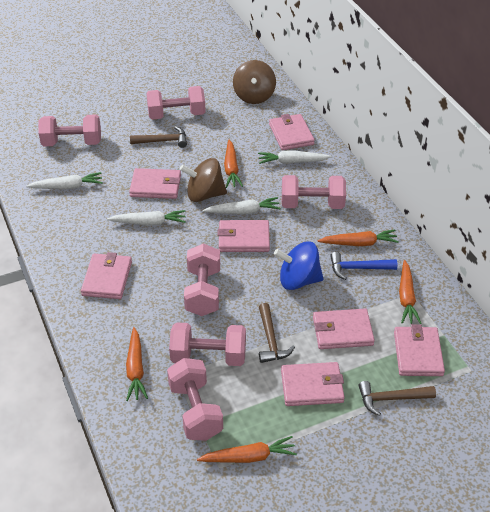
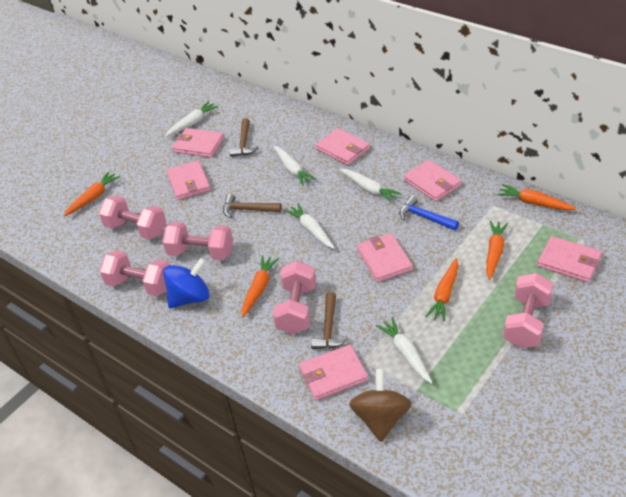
brown spinning top: [180,158,227,202] [233,60,276,104] = 2 -> [349,369,412,442] = 1
pink dumbbell: [39,114,101,146] [146,86,206,120] [167,358,223,441] [169,322,246,366] [184,243,220,316] [282,175,346,209] = 6 -> [99,195,166,240] [99,250,170,296] [162,222,233,260] [273,261,316,334] [504,273,553,348] = 5
white carrot: [26,172,103,189] [107,210,186,226] [203,197,281,214] [258,150,331,164] = 4 -> [165,101,218,137] [274,146,316,186] [284,203,335,249] [340,169,402,203] [376,317,432,384] = 5

